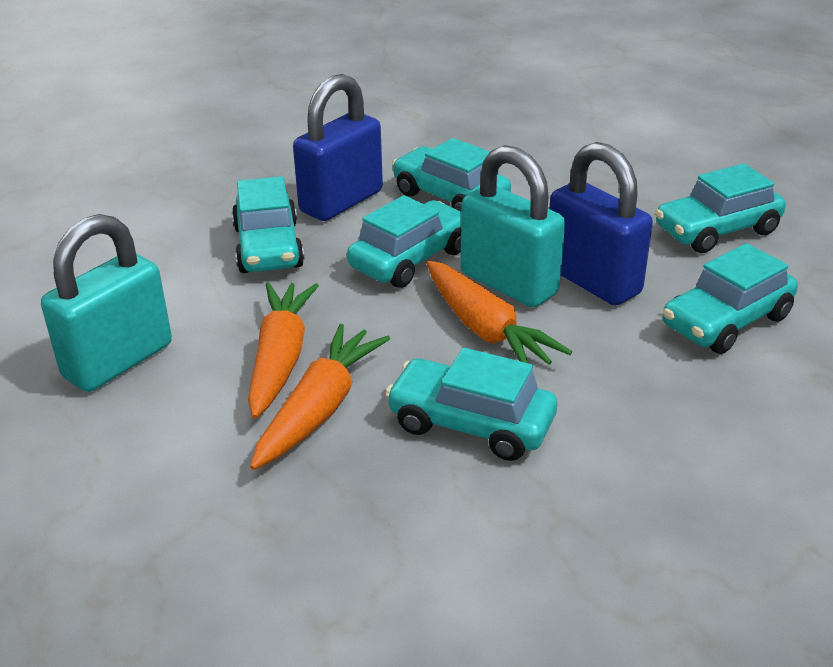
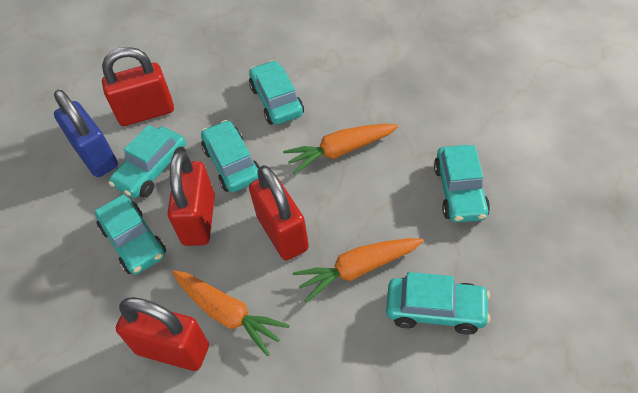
blue padlock: [293,74,383,221] [549,142,653,306] = 2 -> [54,90,118,177] = 1
red padlock: none = 0 -> [102,47,174,126] [116,297,209,371] [168,151,215,246] [249,165,309,261] = 4
turquoise padlock: [41,214,172,392] [461,145,565,307] = 2 -> none = 0

